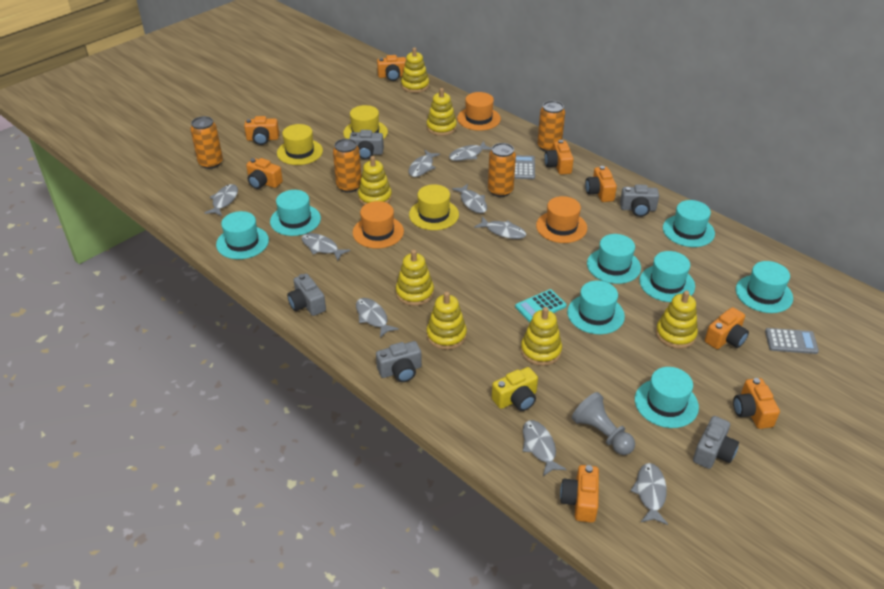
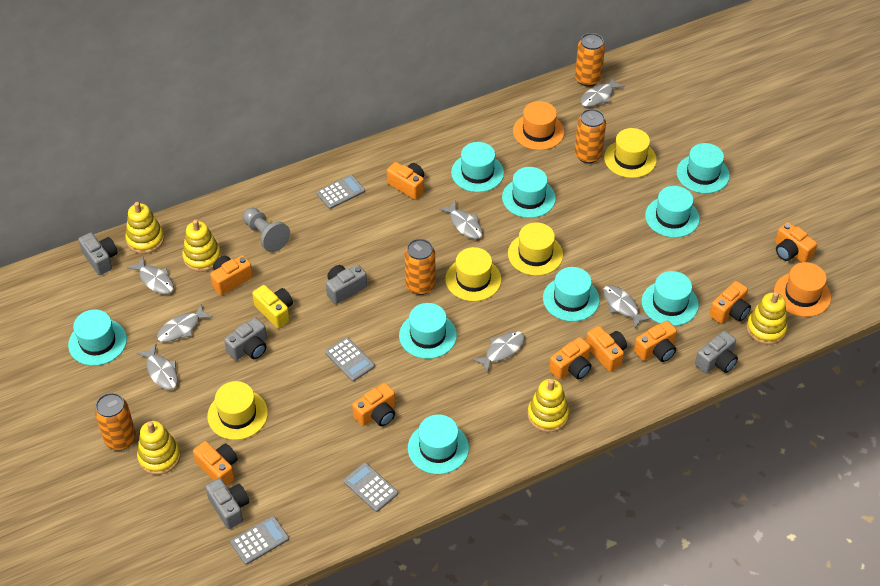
grey calculator: [514,155,535,179] [765,328,819,354] = 2 -> [230,516,289,565] [316,175,365,209] [325,337,375,381] [343,463,398,512] = 4
grey fish: [205,184,238,216] [302,233,350,261] [356,298,399,338] [408,150,440,177] [449,141,492,161] [452,184,487,213] [474,216,526,239] [523,420,567,476] [630,463,668,525] = 9 -> [127,256,174,294] [137,344,178,390] [157,304,213,342] [439,200,483,239] [473,331,525,373] [580,77,625,107] [603,285,651,328] = 7
orange camera: [244,116,279,145] [246,158,283,189] [377,55,406,81] [544,140,574,175] [560,465,599,523] [585,166,617,202] [705,307,749,349] [733,378,780,429] = 8 -> [193,441,238,486] [210,255,253,295] [352,383,395,426] [387,162,424,200] [549,337,591,380] [586,326,627,372] [634,321,677,362] [709,281,751,324] [775,222,817,262] = 9
orange hat: [353,201,404,248] [457,92,501,131] [536,196,587,243] = 3 -> [513,101,565,150] [774,262,831,317] = 2
turquoise calculator: [515,289,567,322] = 1 -> none = 0
turquoise hat: [216,211,269,259] [270,190,321,236] [567,281,625,334] [587,234,641,284] [635,367,699,428] [639,251,695,302] [663,200,715,247] [736,261,793,313] = 8 -> [68,310,127,366] [399,303,457,359] [408,414,469,474] [451,142,504,192] [502,167,556,218] [543,267,600,322] [641,271,699,326] [645,186,700,238] [677,143,730,193] = 9
yellow hat: [277,124,323,165] [343,105,388,139] [409,184,459,230] = 3 -> [207,381,268,440] [445,247,502,301] [508,222,563,276] [604,128,657,178] = 4
yellow stacking toy: [358,156,392,205] [396,250,434,306] [401,47,429,93] [426,291,467,350] [427,88,457,136] [521,307,562,366] [656,290,698,349] = 7 -> [125,202,164,254] [137,421,181,475] [182,220,221,272] [528,379,569,432] [746,292,788,344] = 5

